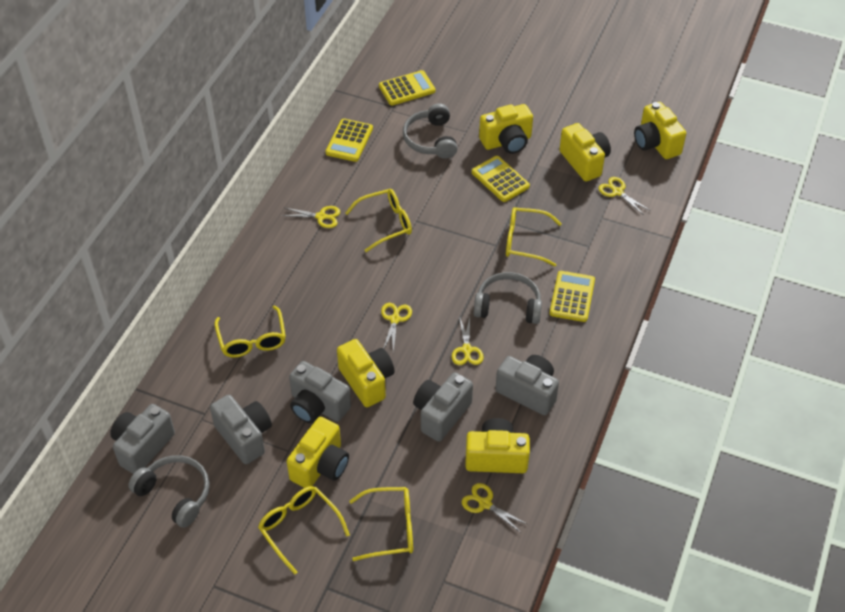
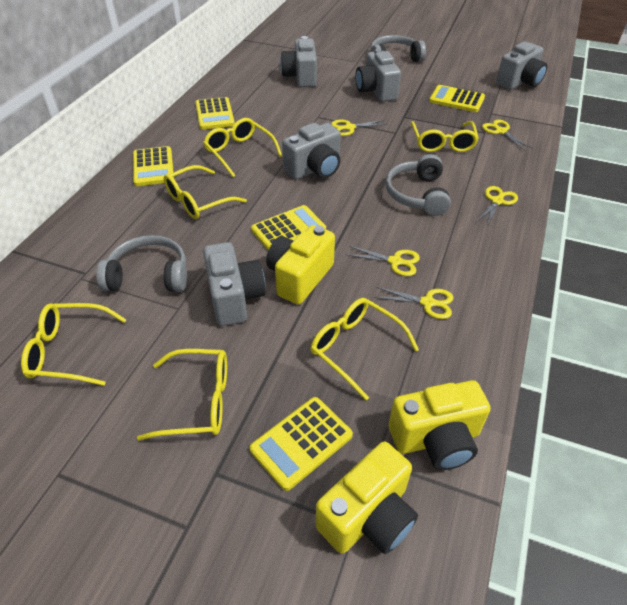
yellow calculator: [326,119,373,162] [379,70,435,106] [472,156,530,202] [550,271,595,322] = 4 -> [133,146,174,186] [195,97,235,130] [250,397,353,491] [251,205,326,250] [429,85,485,112] = 5
yellow camera: [287,417,349,488] [337,339,395,407] [465,418,530,473] [479,104,533,154] [559,123,611,181] [634,102,686,159] = 6 -> [266,225,335,305] [316,441,418,554] [389,380,491,470] = 3
yellow glasses: [215,305,286,358] [258,486,350,575] [345,189,412,252] [349,487,413,561] [506,207,562,267] = 5 -> [21,303,127,386] [137,349,227,441] [164,165,247,219] [203,118,282,178] [311,298,419,400] [411,121,479,152] = 6

